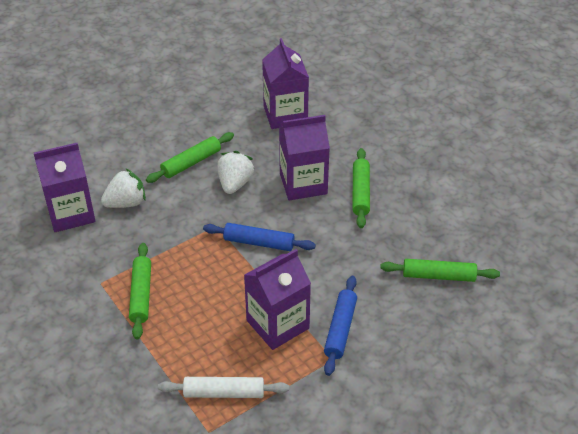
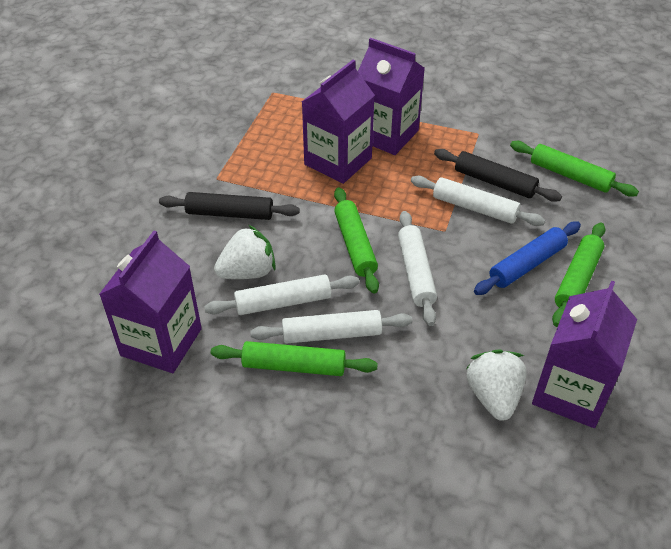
black rolling pin: none = 0 -> [159,192,300,220] [434,149,562,202] = 2
blue rolling pin: [203,223,316,251] [324,276,357,376] = 2 -> [474,222,581,295] = 1
white rolling pin: [158,377,289,398] = 1 -> [204,274,359,315] [250,310,413,344] [398,211,437,326] [411,176,545,226] = 4

